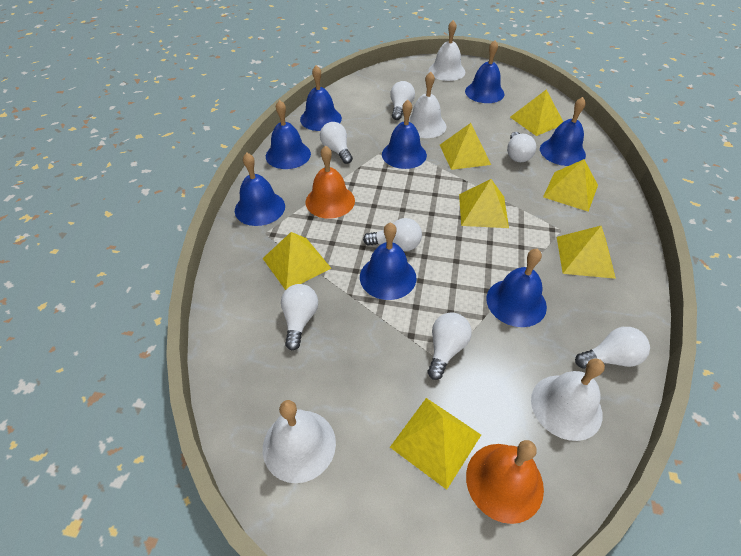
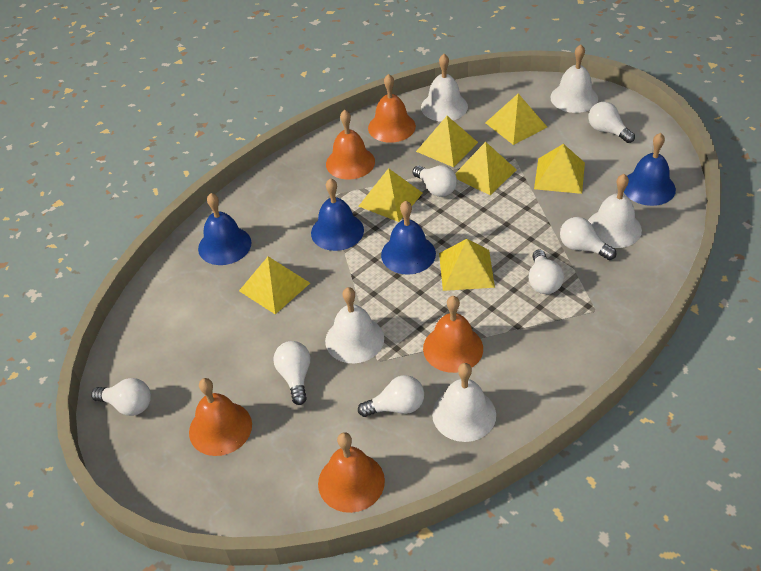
blue bell: [235,153,285,226] [266,100,311,169] [300,65,342,131] [360,222,416,300] [382,100,427,169] [465,40,504,103] [486,249,547,327] [540,97,586,166] = 8 -> [198,193,251,265] [311,178,364,251] [381,201,436,275] [624,133,676,206] = 4
orange bell: [305,145,355,219] [466,440,544,524] = 2 -> [189,378,252,456] [318,432,385,513] [326,110,375,180] [368,74,416,143] [423,296,483,373] = 5
white bell: [263,400,336,483] [409,72,446,138] [428,20,465,81] [531,358,605,441] = 4 -> [325,287,384,363] [421,54,468,122] [432,363,496,442] [550,44,598,113] [588,174,642,248] = 5

